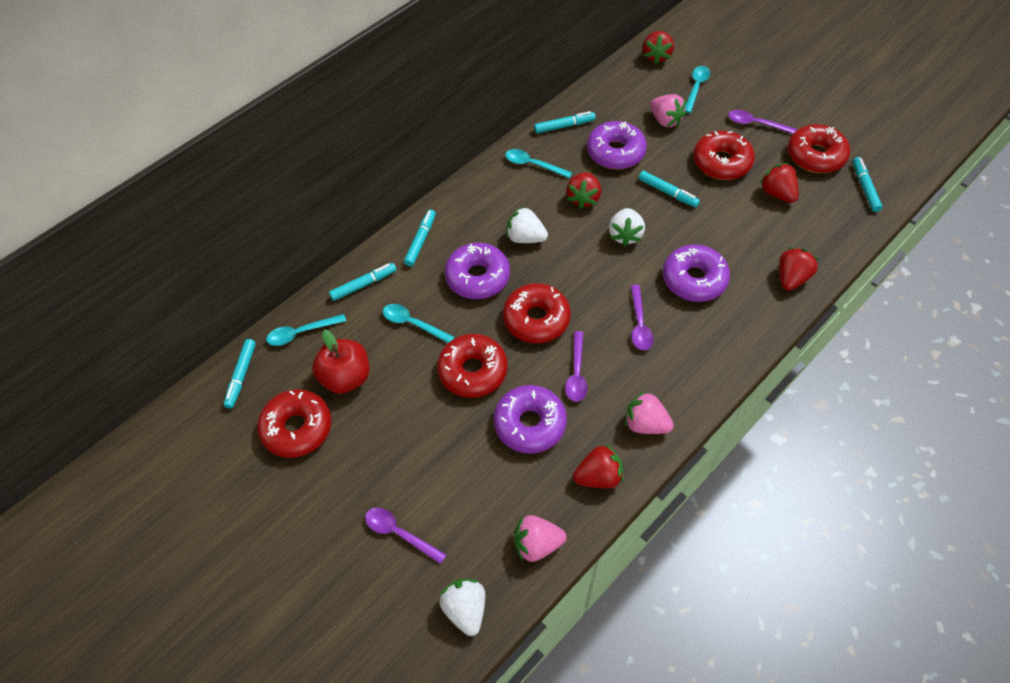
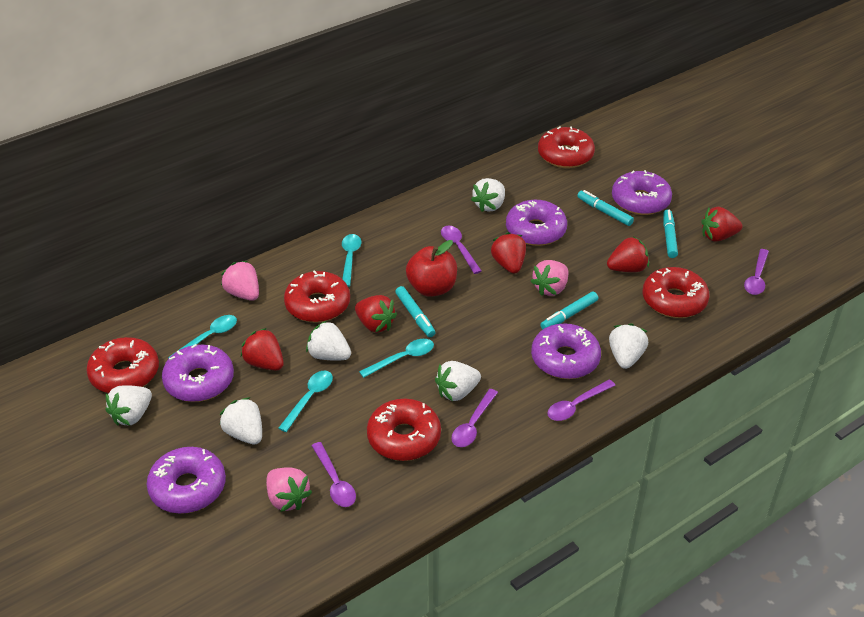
purple donut: [445,243,510,299] [493,385,567,454] [587,121,647,169] [663,244,730,302] = 4 -> [147,447,226,514] [162,344,234,402] [506,200,567,246] [531,323,601,379] [612,170,672,215] = 5
purple spoon: [365,507,447,564] [565,331,588,402] [631,285,653,350] [728,110,797,134] = 4 -> [312,442,356,507] [441,226,482,274] [451,389,498,447] [547,379,616,421] [744,249,769,295] = 5
turquoise marker: [223,339,256,409] [329,263,396,301] [404,209,436,266] [534,111,596,133] [639,171,700,207] [853,157,883,212] = 6 -> [395,286,436,337] [540,292,598,329] [577,190,634,226] [663,209,678,258] = 4
white strawberry: [439,579,485,636] [506,206,548,243] [609,208,645,247] = 3 -> [106,385,152,425] [220,397,262,444] [306,321,351,361] [435,361,481,401] [471,178,505,212] [609,323,648,369] = 6

